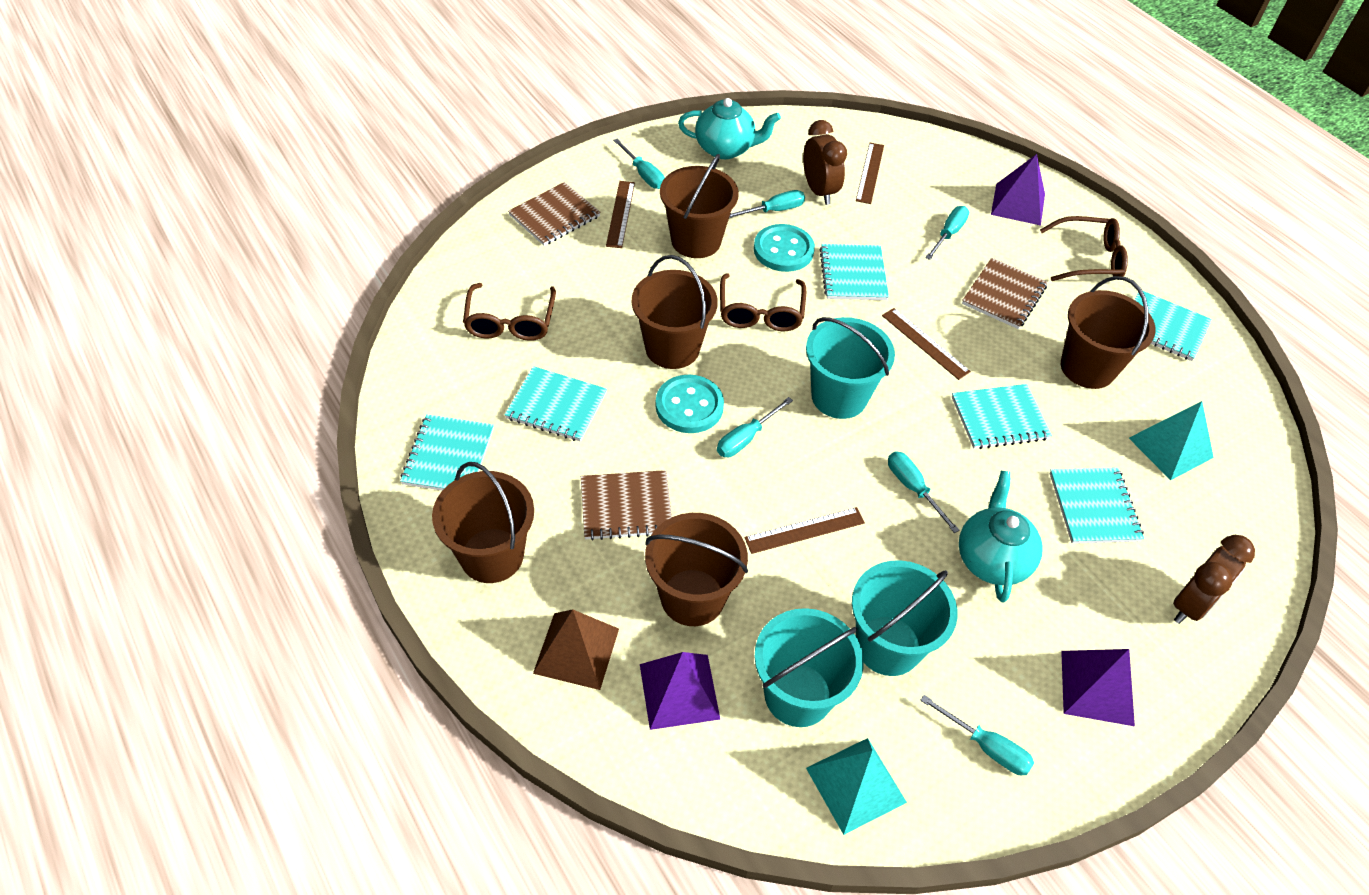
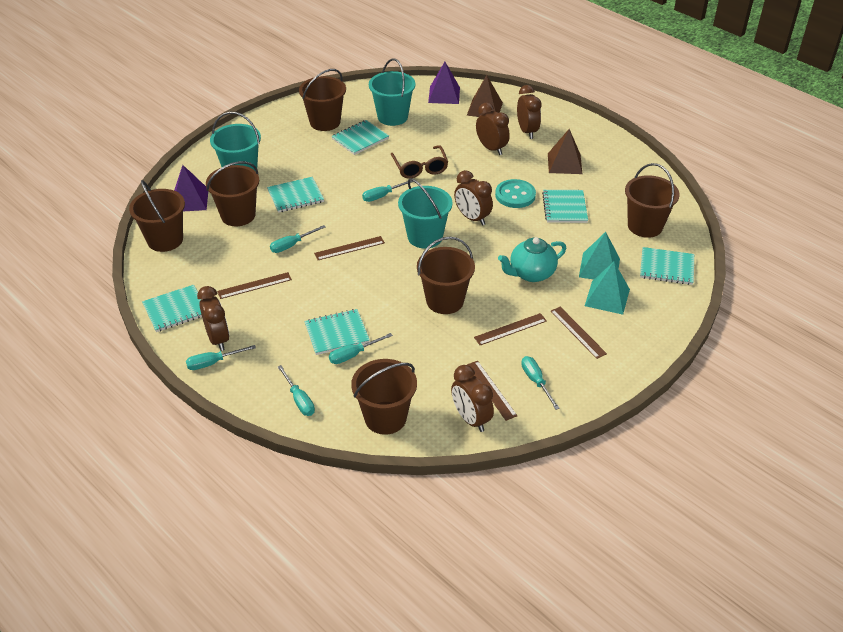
brown bucket: [432,462,534,583] [632,255,718,369] [645,513,748,626] [660,154,739,258] [1061,276,1156,389] = 5 -> [129,180,185,252] [206,161,259,226] [299,69,346,131] [351,359,417,435] [417,237,475,314] [625,163,680,238] = 6
brown clock: [803,120,847,205] [1173,535,1255,624] = 2 -> [197,286,229,351] [451,365,494,432] [454,170,493,226] [476,103,510,155] [517,85,542,139] = 5
brown glasses: [463,283,556,341] [720,273,806,331] [1040,216,1128,281] = 3 -> [391,145,448,179] = 1
brown notebook: [508,182,601,246] [581,470,672,541] [962,258,1048,329] = 3 -> none = 0
brown pyramid: [533,609,619,690] = 1 -> [467,75,503,117] [548,129,582,174] = 2
brown ruler: [606,181,635,248] [744,507,865,554] [856,143,884,204] [882,308,971,380] = 4 -> [217,272,292,299] [314,236,385,260] [467,361,517,421] [474,313,547,345] [550,307,607,359] = 5
purple pyramid: [640,652,720,730] [991,154,1045,226] [1061,649,1135,727] = 3 -> [174,165,208,211] [428,62,460,104] = 2
turquoise button: [656,375,724,433] [754,224,815,272] = 2 -> [495,179,536,208] = 1
turquoise teapot: [678,98,781,159] [959,471,1043,603] = 2 -> [498,237,566,282] = 1

